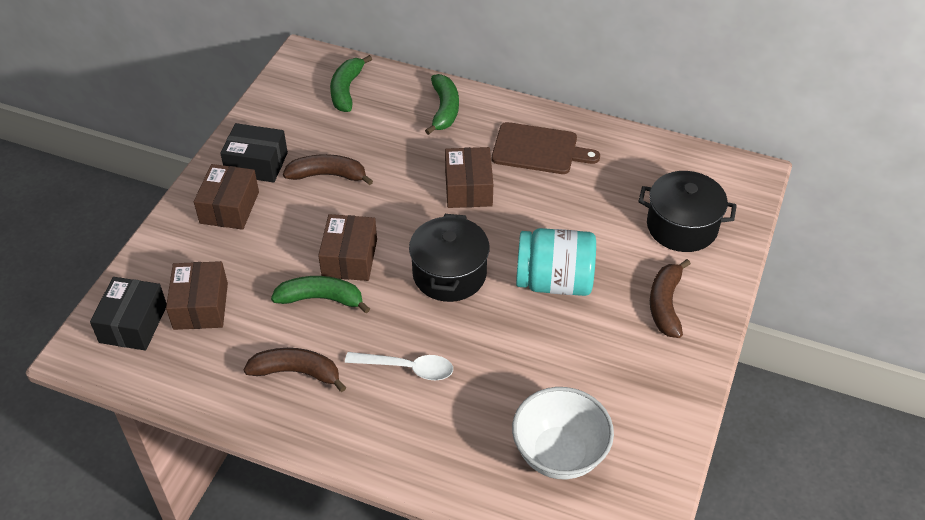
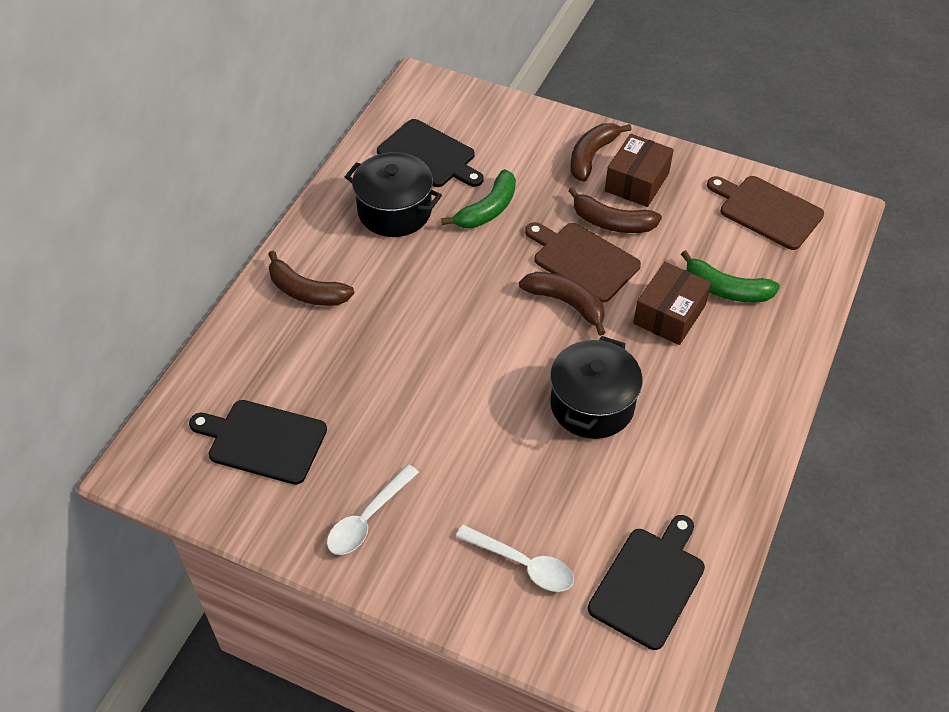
black box: [90,277,167,351] [220,123,288,183] = 2 -> none = 0
black cutting board: none = 0 -> [189,400,327,485] [377,119,484,187] [588,515,705,650] = 3
brown banana: [244,348,346,392] [283,154,373,185] [650,259,691,338] = 3 -> [268,251,354,306] [519,272,606,336] [568,187,662,233] [570,123,632,182] = 4
brown box: [166,261,228,330] [194,164,259,230] [318,214,377,281] [445,147,493,208] = 4 -> [605,134,674,207] [633,262,711,345] = 2
brown cutting board: [492,122,600,174] = 1 -> [525,222,641,303] [707,176,824,250] = 2
green banana: [271,276,370,313] [330,55,372,112] [425,74,459,135] = 3 -> [442,169,516,228] [681,250,780,302] = 2
turquoise jar: [516,228,596,296] = 1 -> none = 0
white bowl: [512,387,614,479] = 1 -> none = 0
white spoon: [345,352,453,380] = 1 -> [327,464,419,555] [456,525,574,592] = 2

